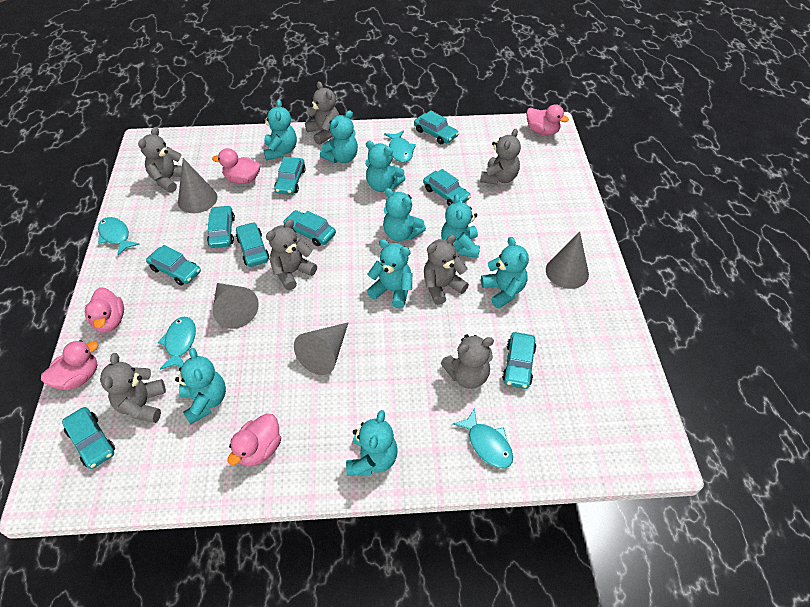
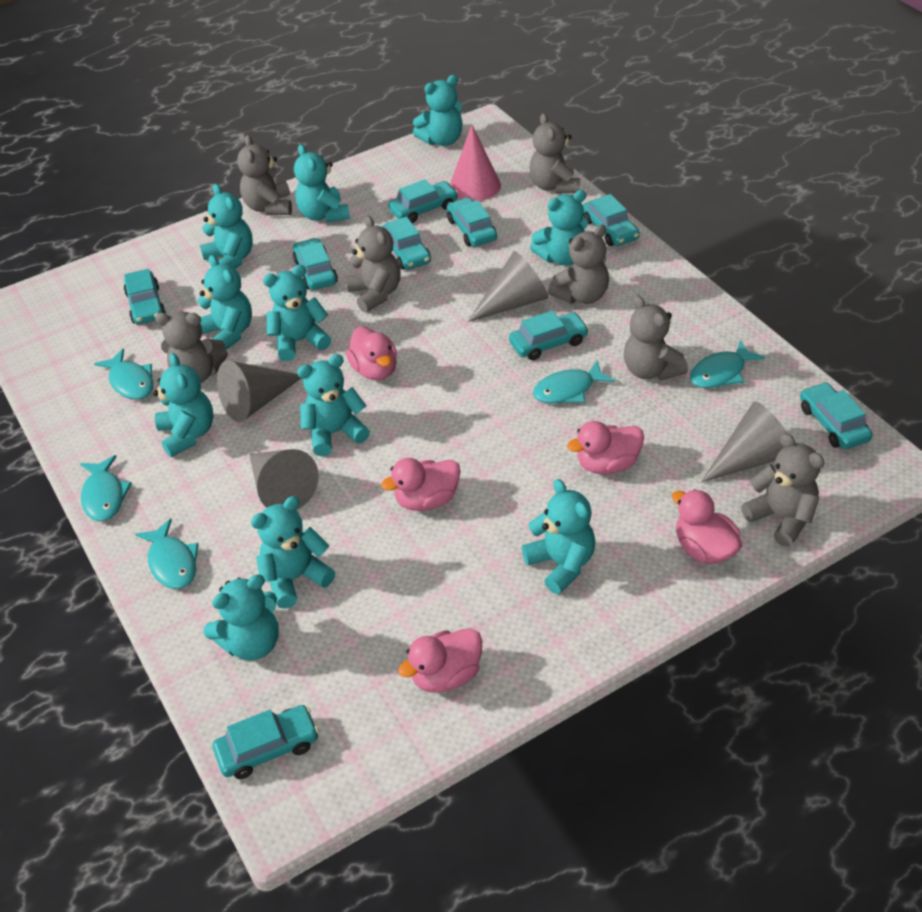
pink cone: none = 0 -> [450,125,501,201] = 1
turquoise fish: [98,217,140,256] [158,317,196,370] [384,130,416,163] [453,408,513,468] = 4 -> [80,455,132,521] [94,349,154,399] [135,519,199,589] [533,360,615,404] [690,340,765,388] = 5
turquoise teddy bear: [175,348,226,425] [263,99,297,160] [320,111,358,163] [346,410,398,476] [365,141,406,192] [367,239,412,308] [383,188,426,241] [441,194,480,258] [481,237,529,308] = 9 -> [153,353,214,457] [198,255,252,350] [200,184,253,269] [204,574,279,661] [251,496,335,609] [263,265,331,361] [294,144,350,223] [297,354,370,456] [413,75,462,146] [522,479,595,594] [530,190,588,266] = 11

